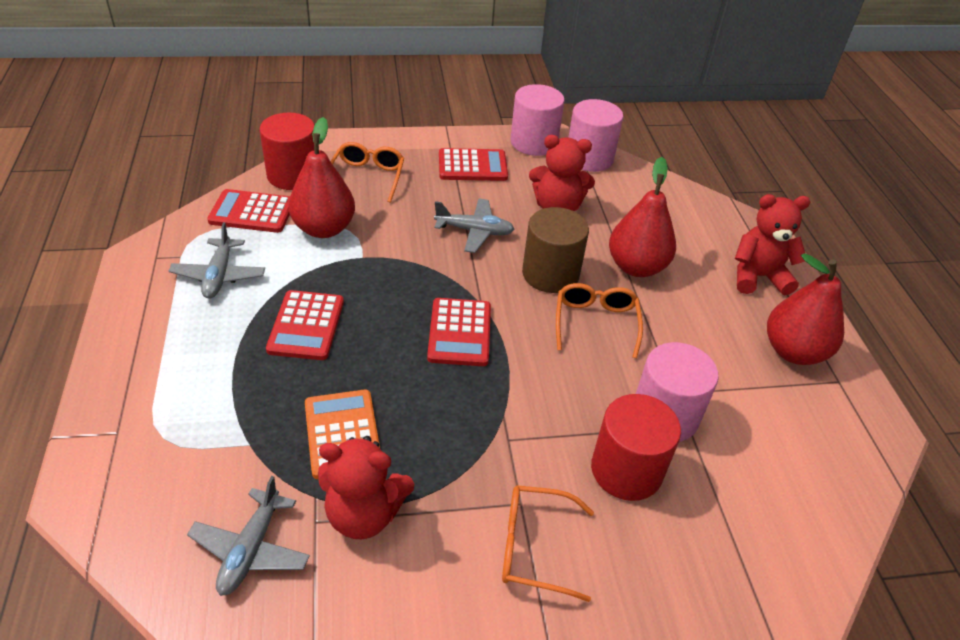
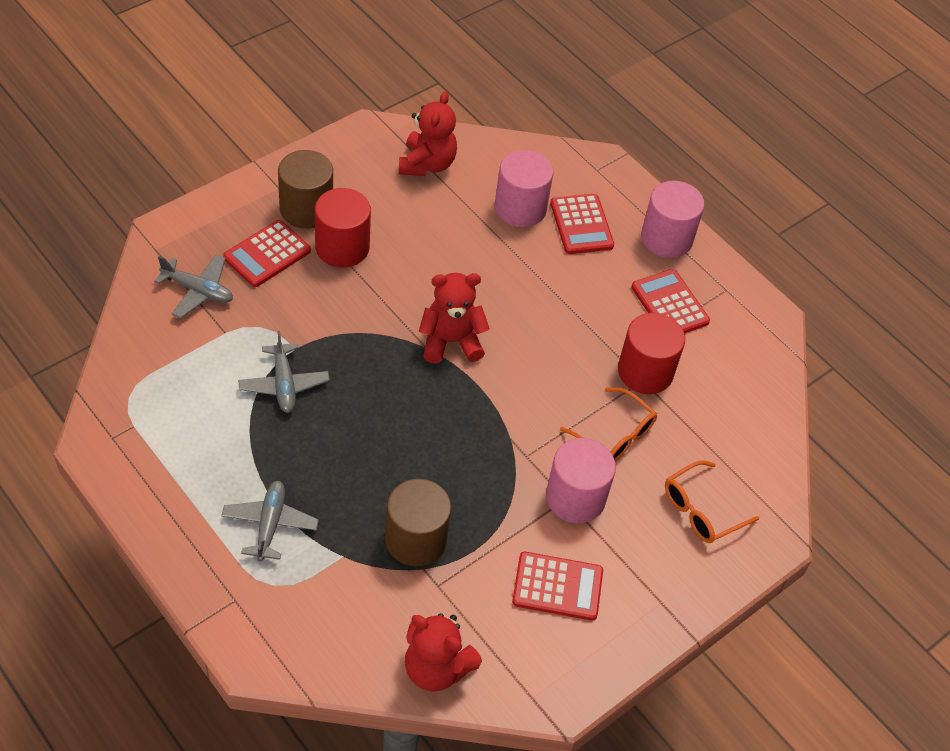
brown cylinder: [522,207,589,293] = 1 -> [278,150,333,229] [385,479,452,567] = 2
orange calculator: [305,390,380,479] = 1 -> none = 0
orange glasses: [330,142,404,203] [502,485,594,602] [556,283,643,358] = 3 -> [560,387,657,462] [665,460,759,543] = 2
red pear: [288,117,355,238] [609,157,676,277] [767,253,844,365] = 3 -> none = 0

